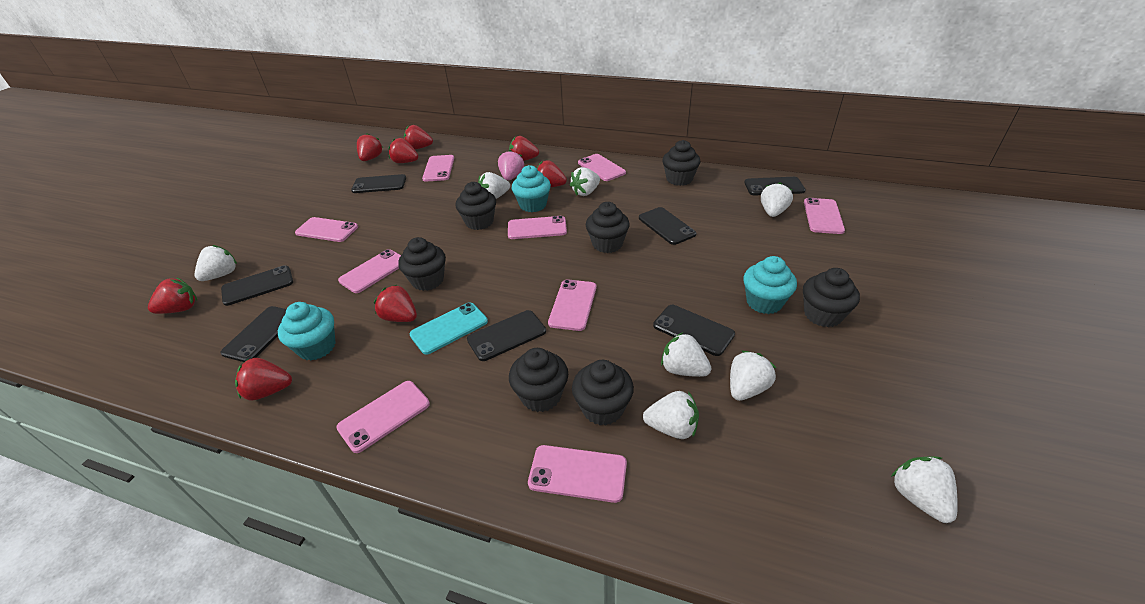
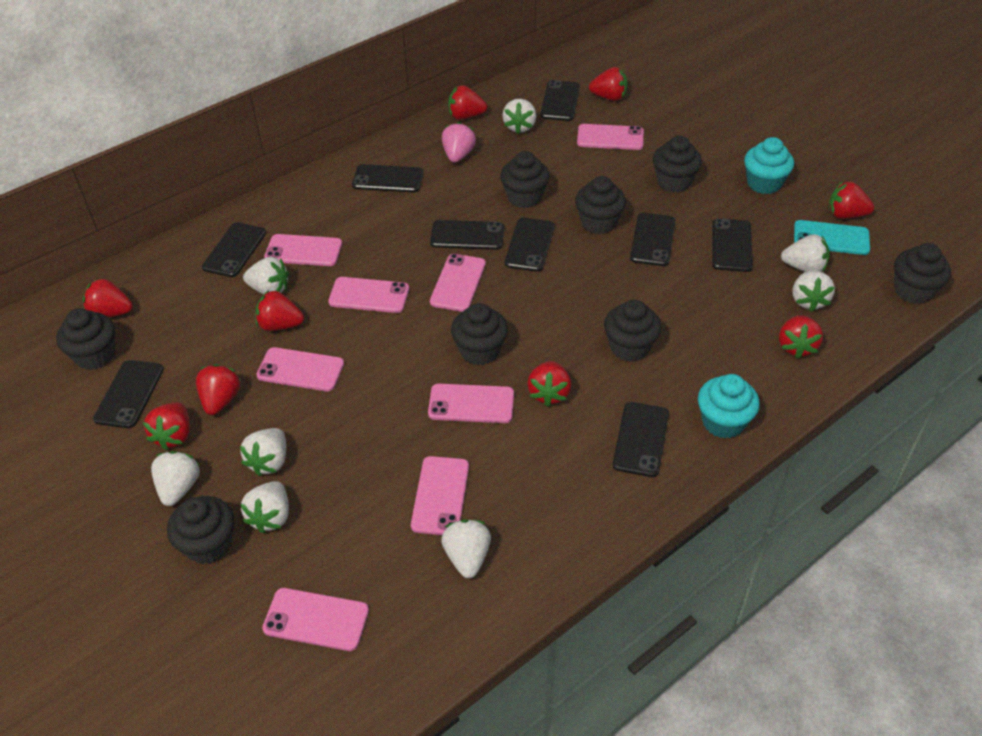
black cupcake: [398,237,446,291] [455,182,496,230] [509,348,568,412] [572,360,634,426] [586,202,630,253] [662,140,700,186] [803,268,860,327] = 7 -> [56,308,115,370] [167,496,234,564] [451,303,508,365] [500,151,550,208] [575,176,626,234] [604,300,661,362] [653,136,702,193] [894,243,951,304] = 8
black phone: [220,306,286,362] [221,265,293,306] [351,174,406,193] [467,310,546,361] [639,207,696,245] [653,305,735,356] [744,177,806,195] = 7 -> [93,360,164,428] [202,222,266,277] [352,164,424,192] [430,220,504,250] [505,218,554,272] [540,80,580,121] [613,402,669,477] [630,213,675,266] [712,218,753,272] = 9
pink phone: [295,217,358,242] [336,381,430,453] [338,249,401,293] [422,155,454,182] [508,216,567,239] [528,445,627,503] [548,279,596,331] [578,154,626,181] [804,198,845,234] = 9 -> [256,347,344,391] [262,588,369,651] [264,234,342,266] [328,277,409,313] [411,456,469,535] [428,384,514,423] [430,254,486,312] [577,124,644,150] = 8
red strawberry: [148,277,197,314] [235,358,292,401] [357,133,383,161] [374,285,417,322] [388,138,418,163] [404,125,433,149] [509,136,539,161] [537,160,567,188] = 8 -> [83,279,133,318] [143,403,190,450] [196,364,240,415] [256,290,304,331] [448,85,487,120] [527,361,571,407] [589,67,628,101] [779,315,823,359] [829,181,874,219] = 9
turquoise cupcake: [278,302,336,360] [512,165,551,212] [743,256,797,314] = 3 -> [698,374,760,438] [744,137,794,194] = 2

